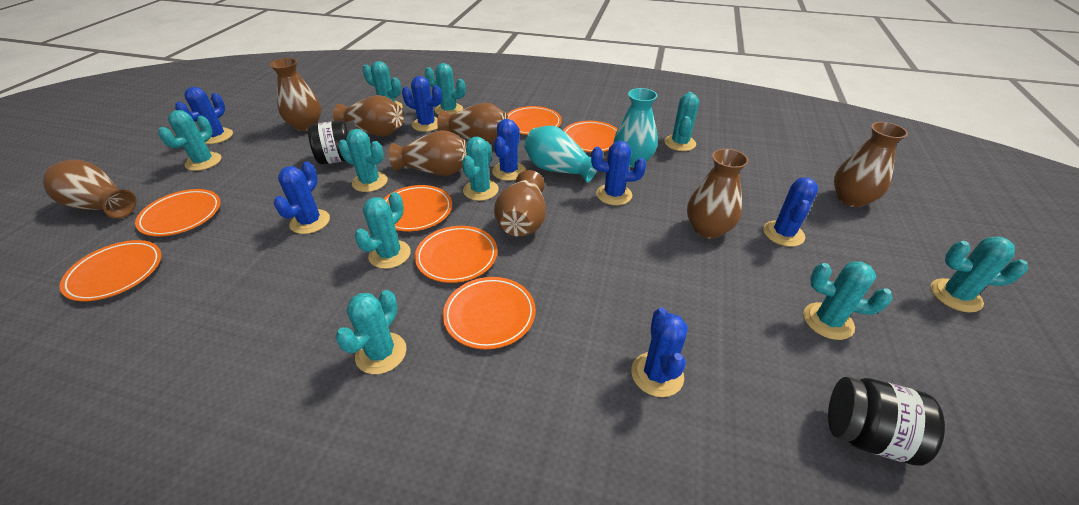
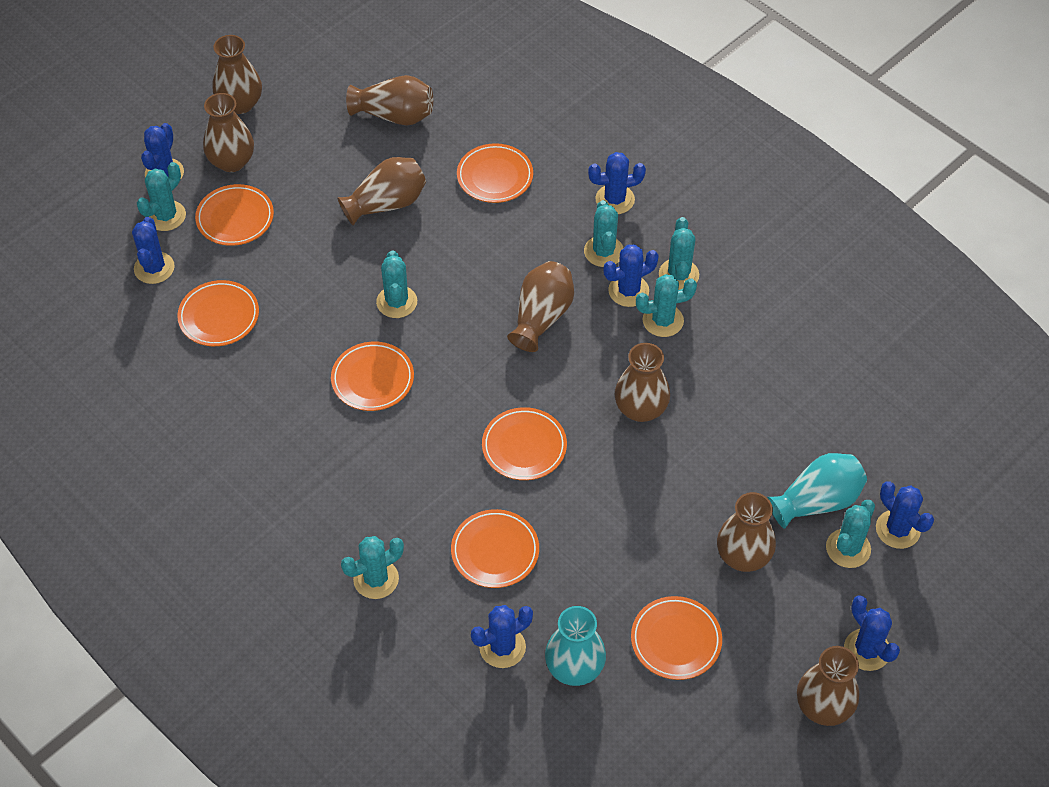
black jar: [308,120,356,165] [828,377,945,466] = 2 -> none = 0
turquoise cactus: [158,110,221,171] [335,290,407,374] [338,129,388,192] [355,192,411,269] [363,61,403,108] [425,63,466,115] [462,137,499,201] [664,92,699,151] [803,261,892,340] [931,236,1028,313] = 10 -> [137,162,186,231] [341,536,404,599] [376,250,417,318] [584,200,623,267] [636,274,697,337] [659,217,699,290] [826,500,875,568] = 7

